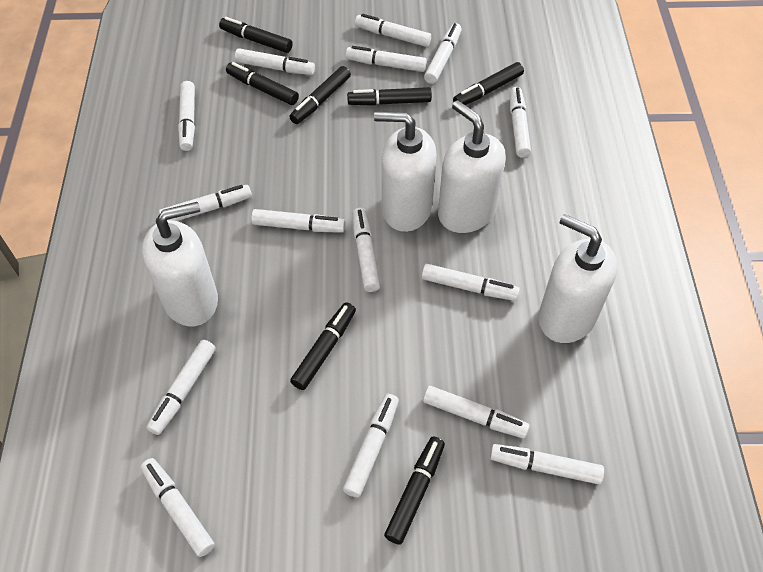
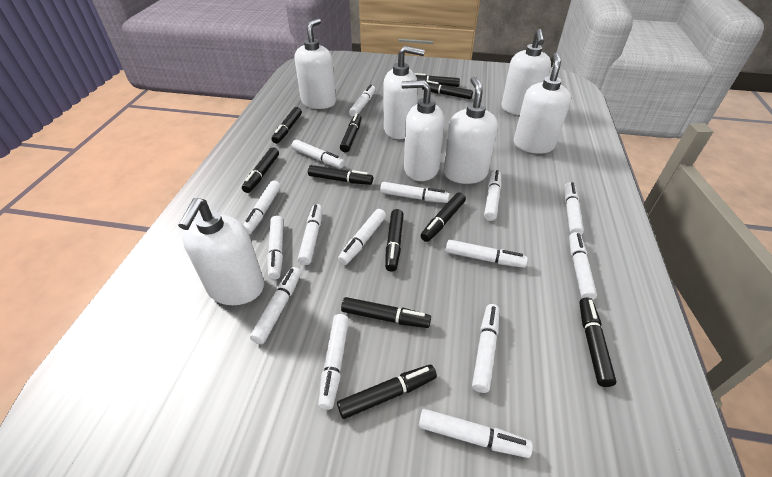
black marker: [219,17,293,53] [226,62,299,105] [289,66,351,124] [290,302,356,390] [347,87,432,106] [384,436,445,545] [453,62,524,105] = 7 -> [242,147,279,193] [271,107,302,144] [308,165,373,185] [337,365,437,419] [340,113,362,152] [341,297,431,328] [385,209,404,272] [415,73,460,87] [421,192,466,242] [422,80,473,99] [579,298,617,387] = 11
white soap dispenser: [142,202,218,327] [374,111,437,232] [438,100,506,233] [538,214,618,343] = 4 -> [178,198,264,305] [295,18,336,109] [384,46,425,139] [402,80,445,181] [444,77,498,184] [501,29,551,115] [514,53,571,154] = 7

